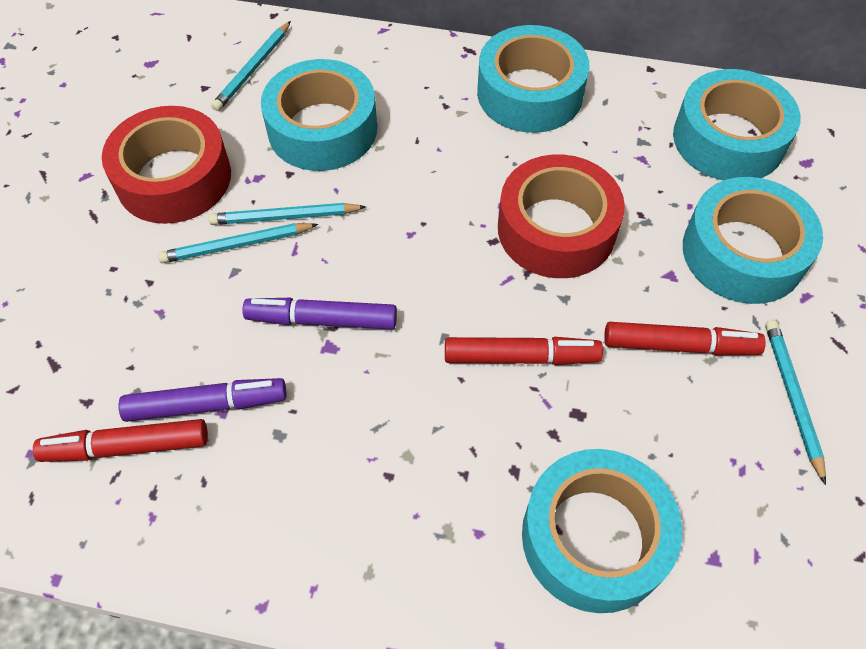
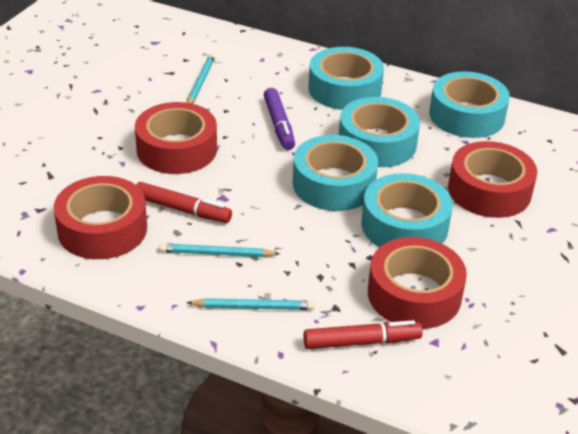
purple marker: [118,378,286,422] [242,298,397,330] = 2 -> [264,88,295,150] = 1
red marker: [33,419,208,462] [445,337,603,365] [604,322,766,355] = 3 -> [136,182,232,223] [304,320,423,349] = 2
red tape: [102,106,231,224] [498,154,625,278] = 2 -> [54,176,147,259] [135,102,217,174] [368,237,467,329] [448,141,537,218] = 4
turquoise pencil: [158,223,318,263] [208,203,366,225] [211,21,291,111] [765,320,826,485] = 4 -> [159,243,280,257] [186,298,315,310] [187,54,215,104] = 3

